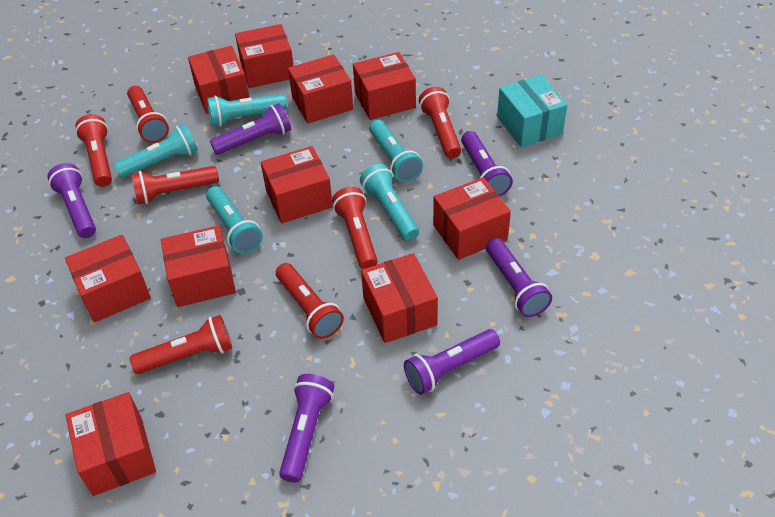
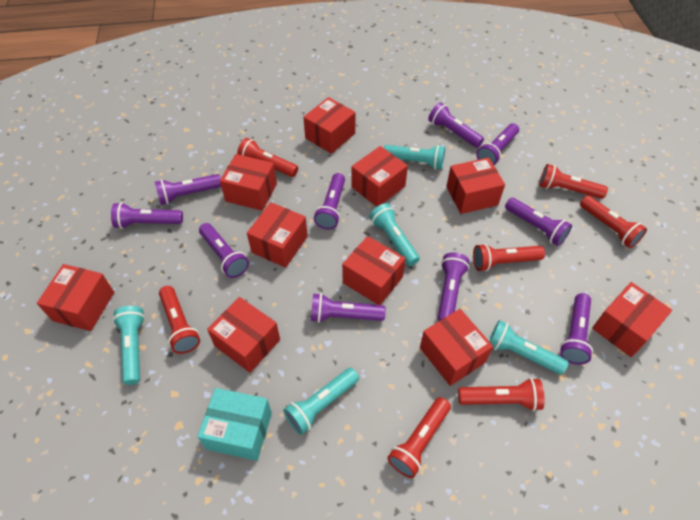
purple flashlight: [47,163,96,238] [210,103,291,155] [279,374,334,482] [404,329,500,395] [461,131,513,197] [486,238,552,317] = 6 -> [111,202,183,229] [155,174,221,205] [199,223,249,278] [311,293,386,323] [314,173,345,230] [428,102,484,148] [438,252,469,321] [476,123,519,165] [505,198,572,246] [560,293,593,365] = 10

